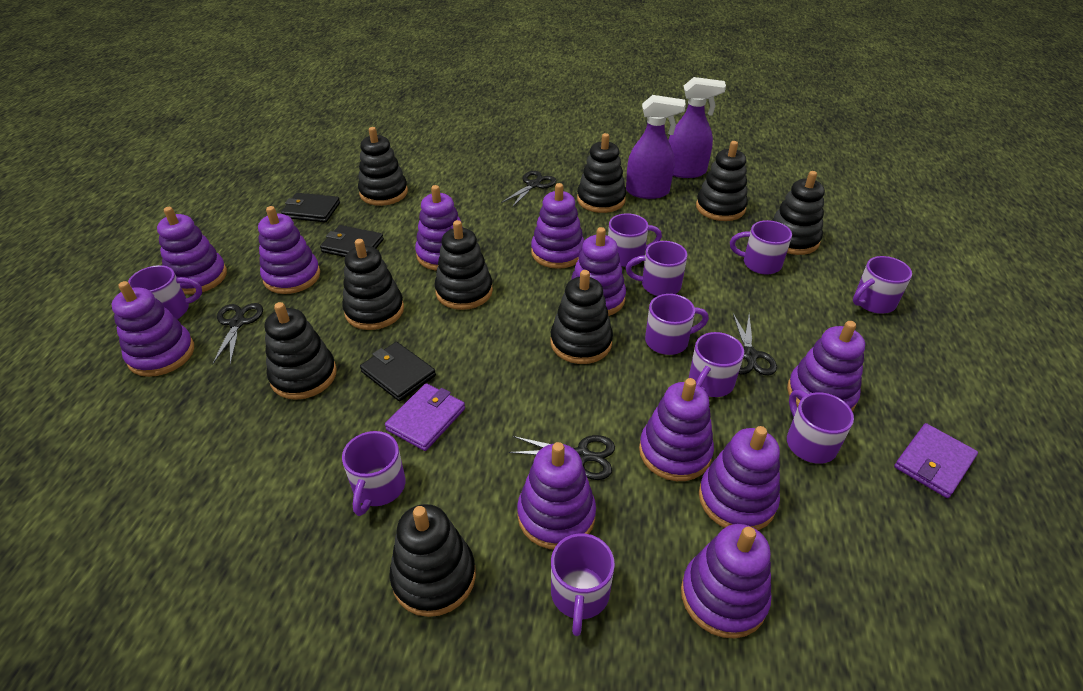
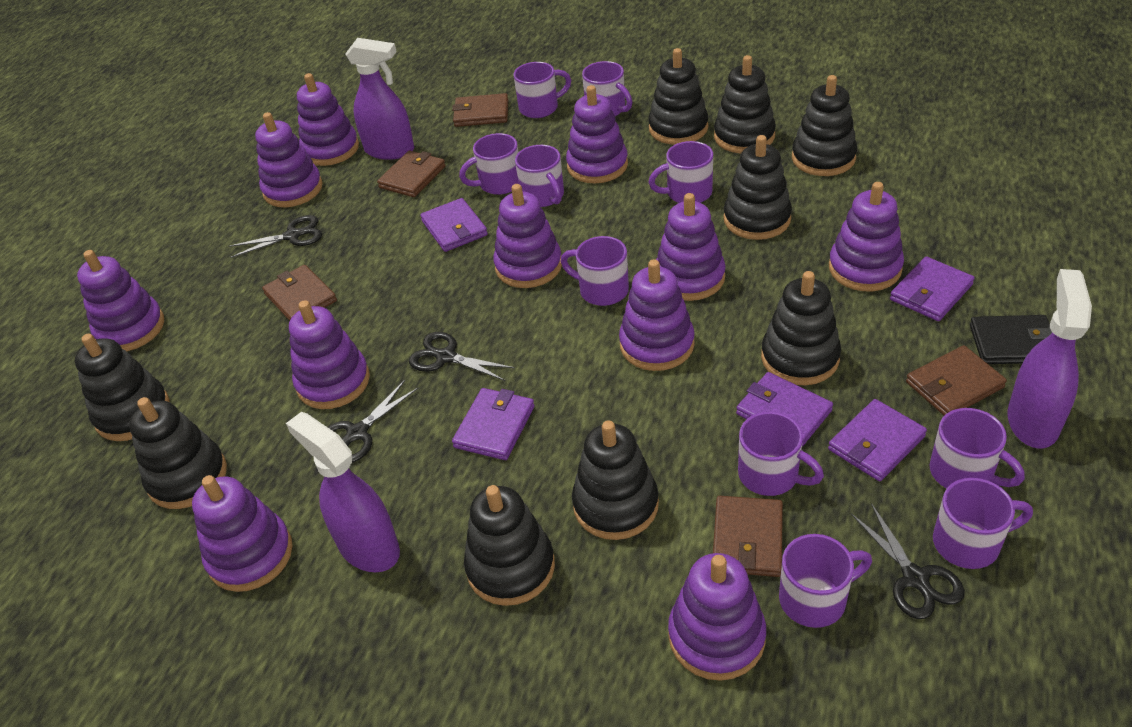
black wallet: [281,193,340,222] [320,225,384,257] [360,342,436,401] = 3 -> [970,315,1052,364] = 1
brown wallet: none = 0 -> [262,265,337,321] [377,151,446,197] [452,93,508,127] [713,496,783,577] [906,345,1007,416] = 5
purple spray bottle: [626,95,686,199] [668,77,726,178] = 2 -> [286,412,400,572] [345,38,414,160] [1008,269,1092,448] = 3
purple wallet: [385,383,465,451] [894,423,978,498] = 2 -> [420,198,488,252] [452,388,535,460] [736,372,833,447] [828,399,927,482] [890,256,975,321] = 5

